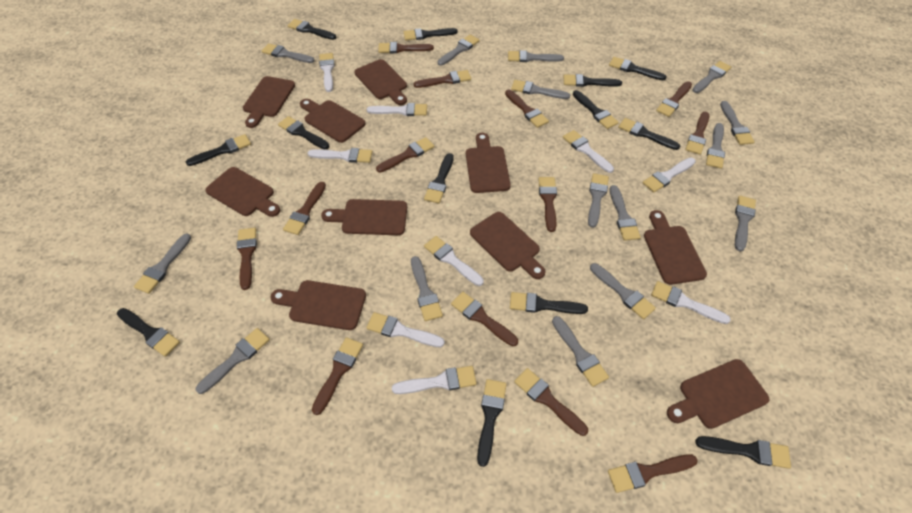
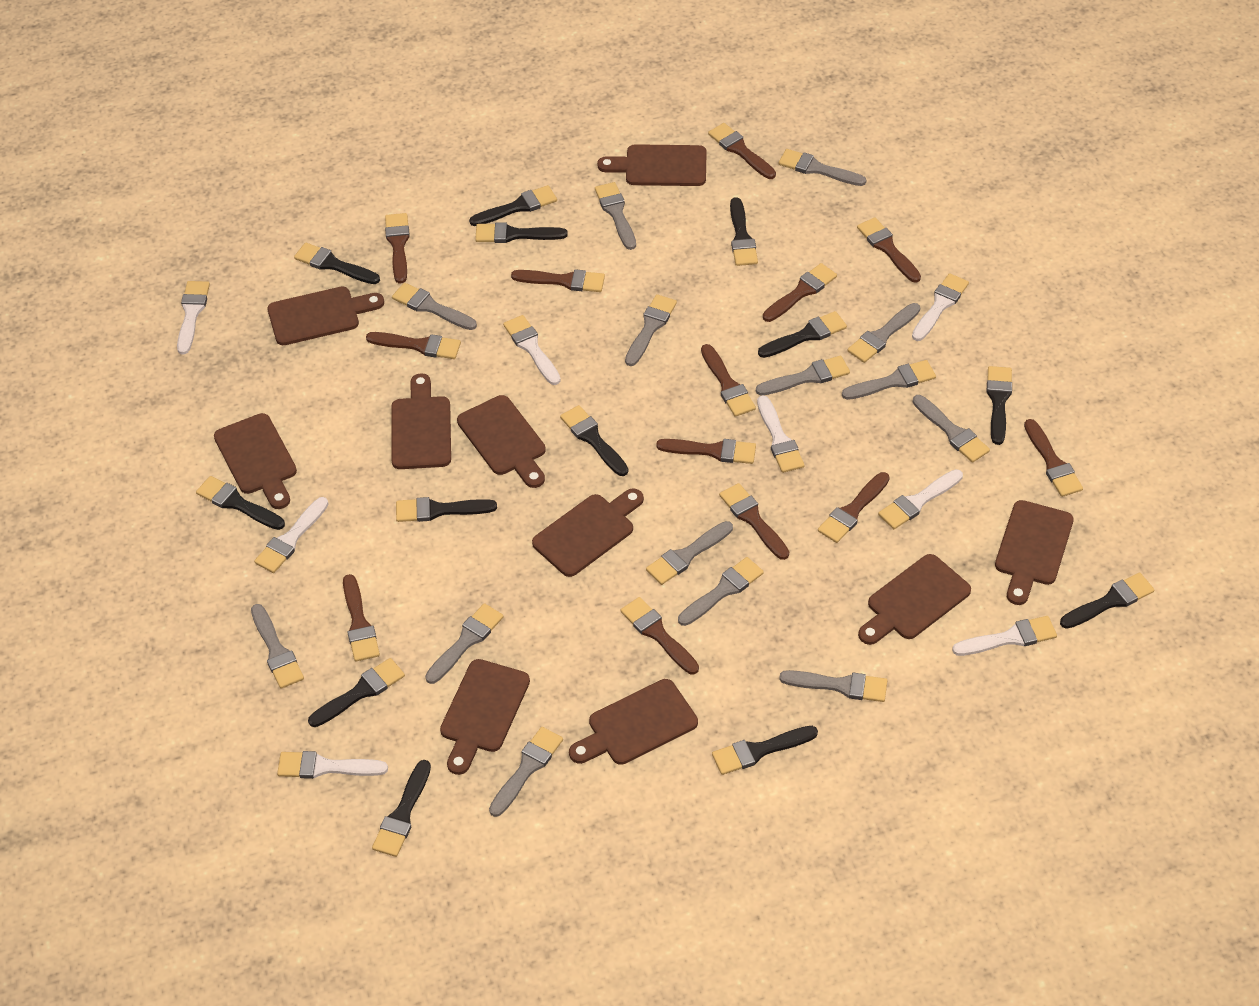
grey brush: [134,234,191,294] [196,328,270,394] [262,43,314,63] [411,256,443,321] [437,35,480,66] [508,50,564,62] [511,80,570,99] [552,316,609,387] [588,173,609,228] [590,263,656,319] [610,185,641,241] [692,61,731,93] [706,123,725,169] [720,101,755,145] [735,196,756,252] = 15 -> [251,604,304,689] [392,283,477,330] [425,603,504,684] [489,727,563,817] [595,182,636,250] [625,294,677,366] [646,521,733,585] [678,557,764,626] [756,355,850,395] [778,149,866,186] [779,670,887,702] [842,360,936,400] [847,303,920,363] [913,395,990,463] = 14
white brush: [308,148,372,163] [319,53,335,92] [366,312,445,347] [367,103,427,116] [392,366,477,394] [424,236,484,286] [563,130,614,173] [642,157,696,193] [651,281,731,324] = 9 -> [177,281,210,354] [254,497,328,573] [277,751,388,779] [503,315,561,385] [757,395,804,473] [878,469,963,529] [912,273,969,341] [952,616,1057,656] = 8

